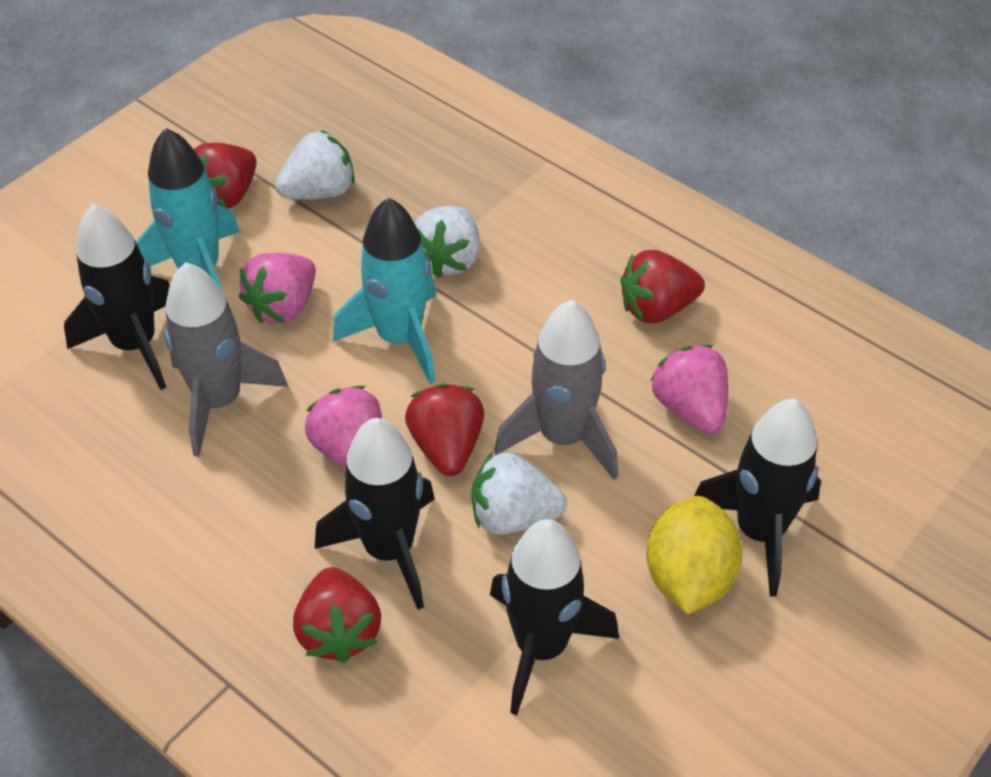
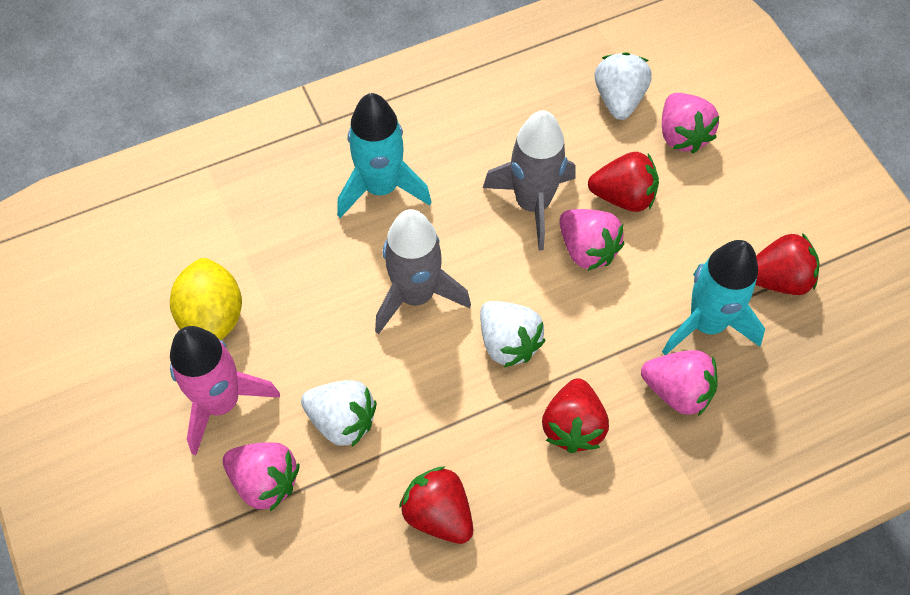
black rocket: [64,204,170,390] [315,418,435,610] [490,519,619,715] [694,399,821,596] = 4 -> none = 0
pink rocket: none = 0 -> [170,326,280,455] = 1
pink strawberry: [239,253,316,324] [305,386,382,469] [651,345,728,433] = 3 -> [223,442,300,512] [559,209,624,271] [641,350,718,416] [662,93,719,154] = 4

